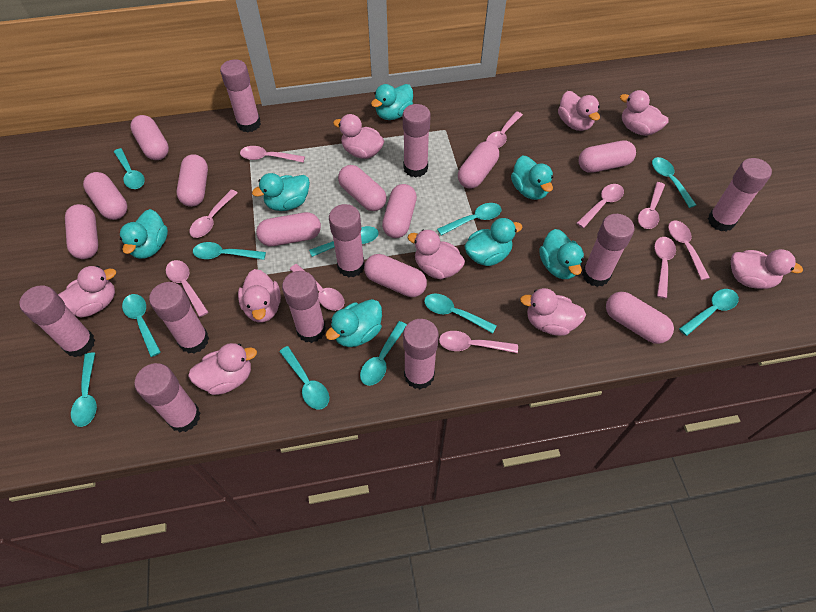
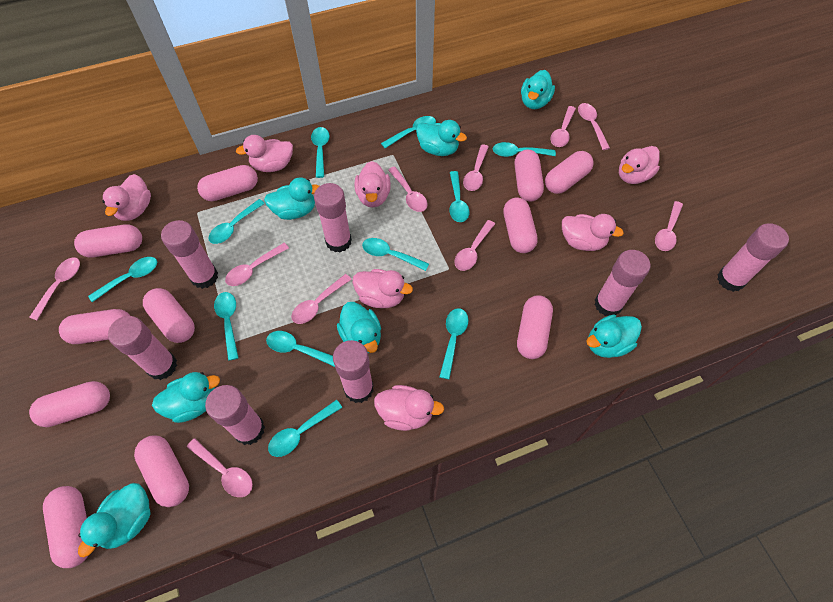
pink duck: [58,266,116,317] [188,343,257,395] [238,269,281,322] [333,114,384,159] [408,230,465,279] [520,288,586,336] [558,91,600,131] [620,90,669,136] [731,249,803,289] = 9 -> [102,174,151,221] [236,135,293,172] [352,269,413,308] [355,161,391,207] [374,385,444,431] [562,214,624,251] [619,146,660,184] = 7
pink glue stick: [19,285,95,357] [134,363,201,432] [149,282,209,354] [220,59,261,133] [282,271,326,343] [329,204,365,278] [403,104,431,177] [403,319,439,389] [582,214,634,287] [708,158,772,231] = 10 -> [108,316,177,380] [161,220,218,289] [205,385,265,445] [314,183,352,252] [333,340,374,403] [594,250,651,316] [717,223,789,292] = 7

